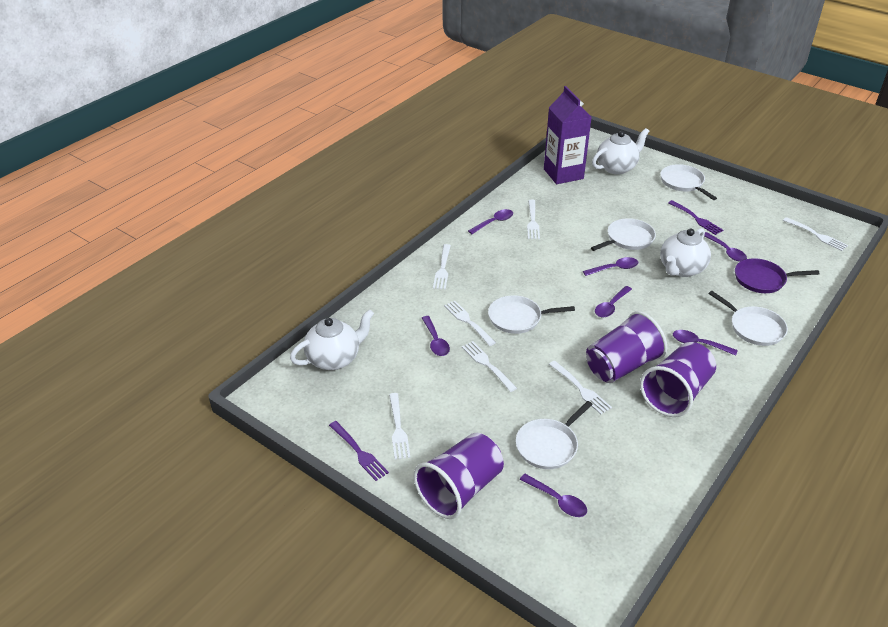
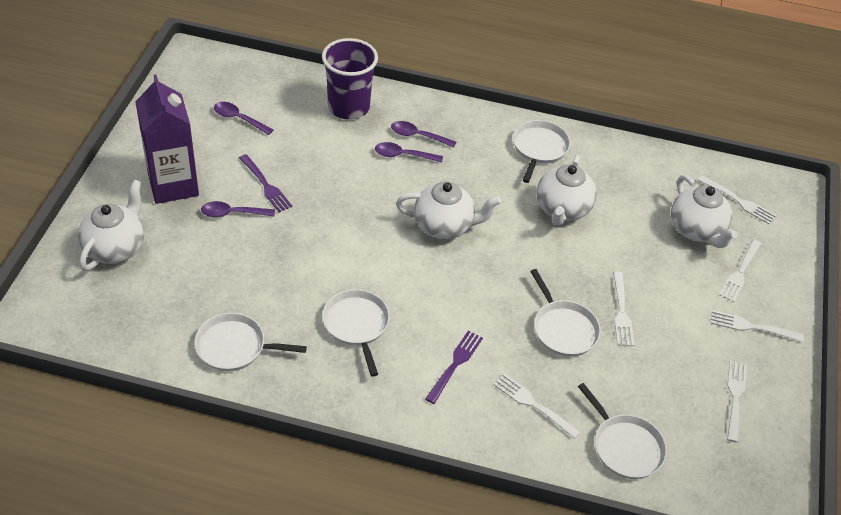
purple cup: [414,433,504,519] [586,311,667,383] [640,342,716,417] = 3 -> [322,38,378,120] = 1
purple pan: [735,258,820,293] = 1 -> none = 0
purple spoon: [422,316,450,356] [468,209,513,234] [520,474,587,517] [583,257,639,276] [595,286,632,317] [673,330,738,356] [704,232,747,262] = 7 -> [201,201,275,218] [214,102,273,135] [375,142,443,162] [391,121,456,147] = 4
white fork: [389,393,410,459] [433,244,451,289] [444,301,496,346] [462,341,517,392] [527,200,540,239] [549,361,612,414] [783,217,848,251] = 7 -> [494,373,580,439] [613,271,634,346] [698,176,776,224] [711,310,804,342] [719,239,761,302] [727,361,747,443] = 6
white teapot: [290,309,374,370] [592,128,649,175] [660,228,711,277] = 3 -> [78,179,144,271] [396,182,501,239] [537,155,597,226] [671,175,738,248] = 4

